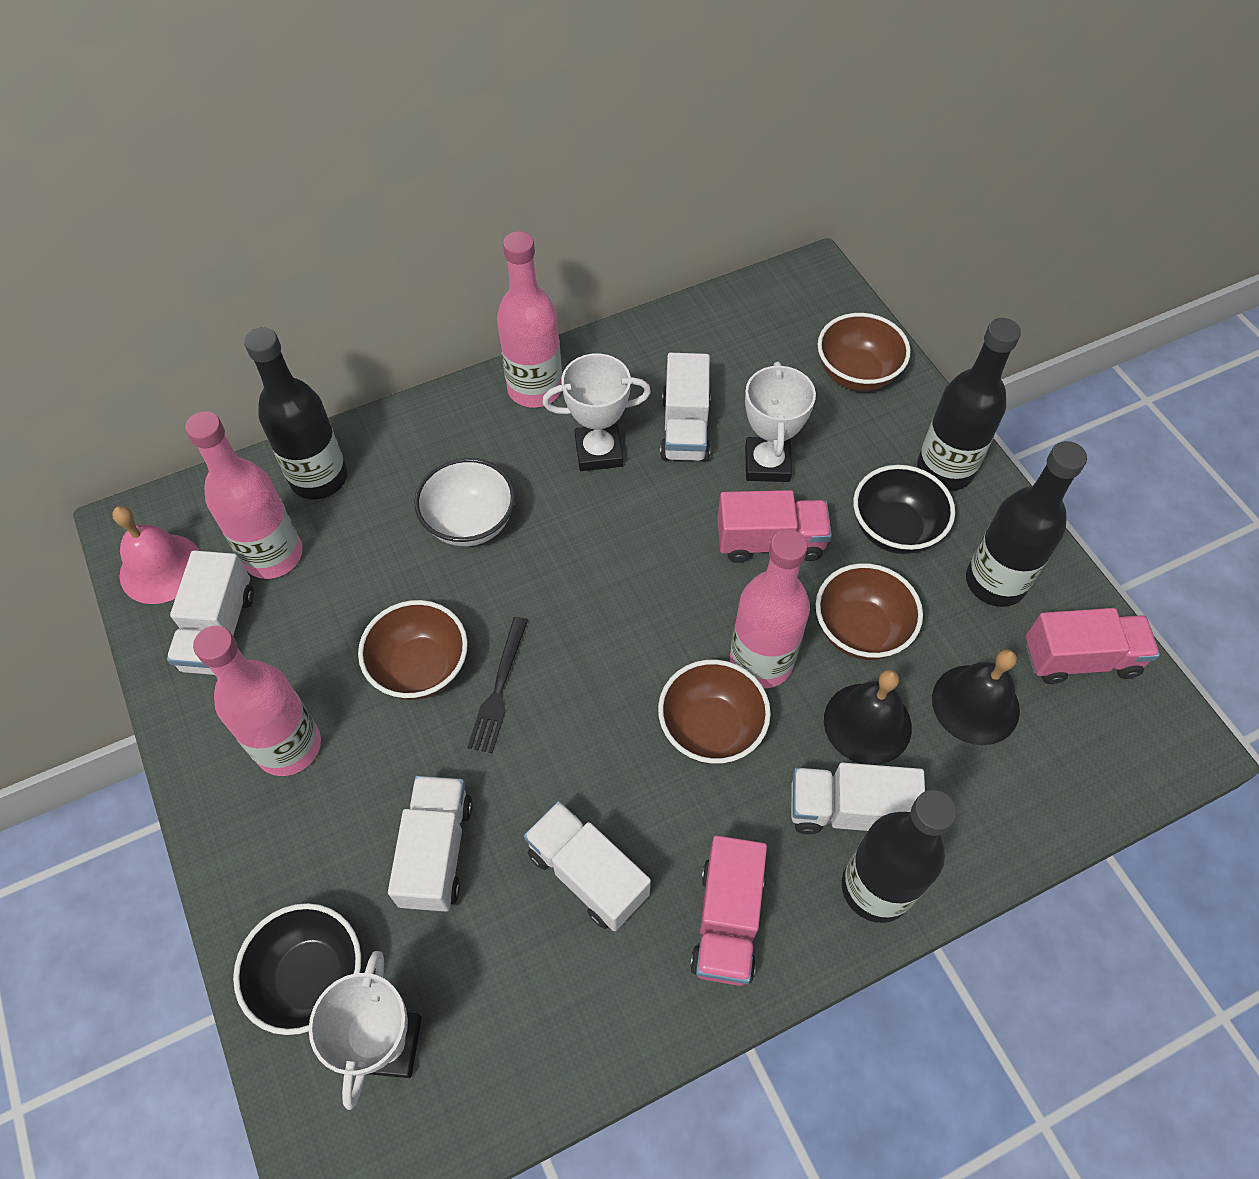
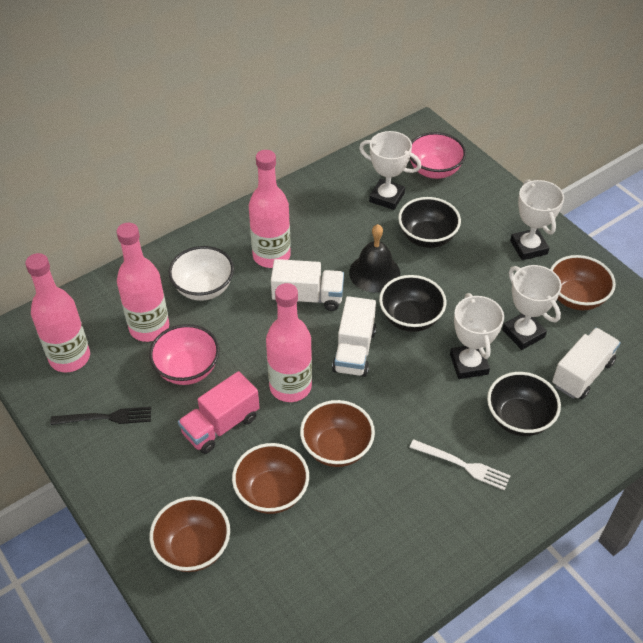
black bell: [824,670,912,765] [932,649,1020,745] = 2 -> [349,224,400,293] = 1
black bottle: [244,327,347,499] [842,790,957,923] [917,318,1021,491] [966,441,1087,607] = 4 -> none = 0
black bowl: [233,903,361,1035] [853,465,955,554] = 2 -> [379,275,446,332] [398,197,461,248] [487,372,561,436] = 3
pink bell: [112,506,200,604] = 1 -> none = 0
pink bowl: none = 0 -> [149,324,220,385] [410,132,466,179] = 2
pink truck: [690,836,767,986] [717,490,832,563] [1026,608,1160,684] = 3 -> [178,371,260,454] = 1
white fork: none = 0 -> [409,439,510,490] = 1
white trophy: [309,951,422,1110] [542,353,651,471] [745,362,816,482] = 3 -> [359,131,421,210] [450,293,504,379] [502,265,562,350] [510,179,564,260] = 4
white truck: [167,550,254,675] [388,776,473,912] [524,801,651,931] [660,353,711,462] [791,763,925,835] = 5 -> [271,259,344,311] [332,296,376,377] [552,327,621,399] = 3

